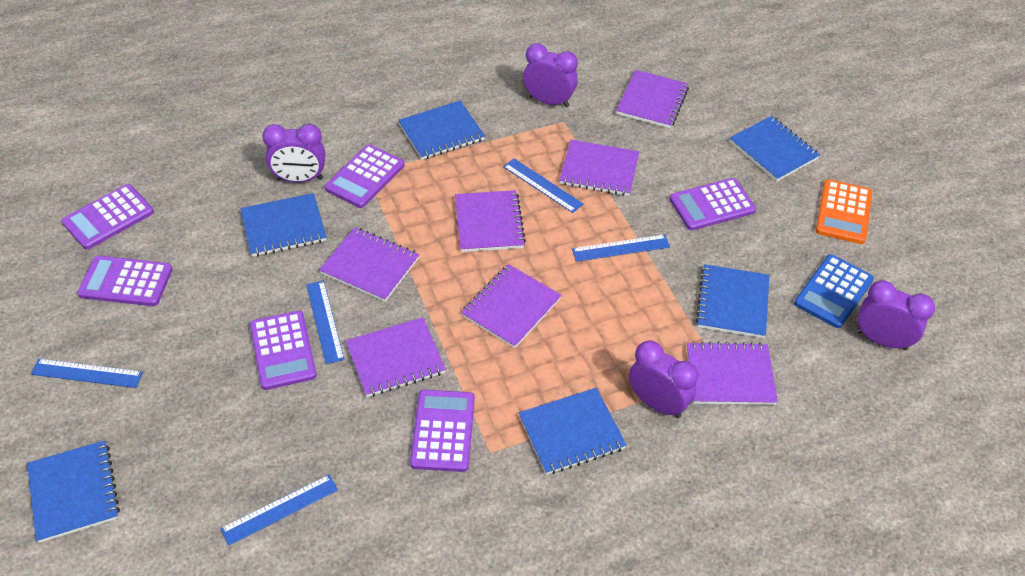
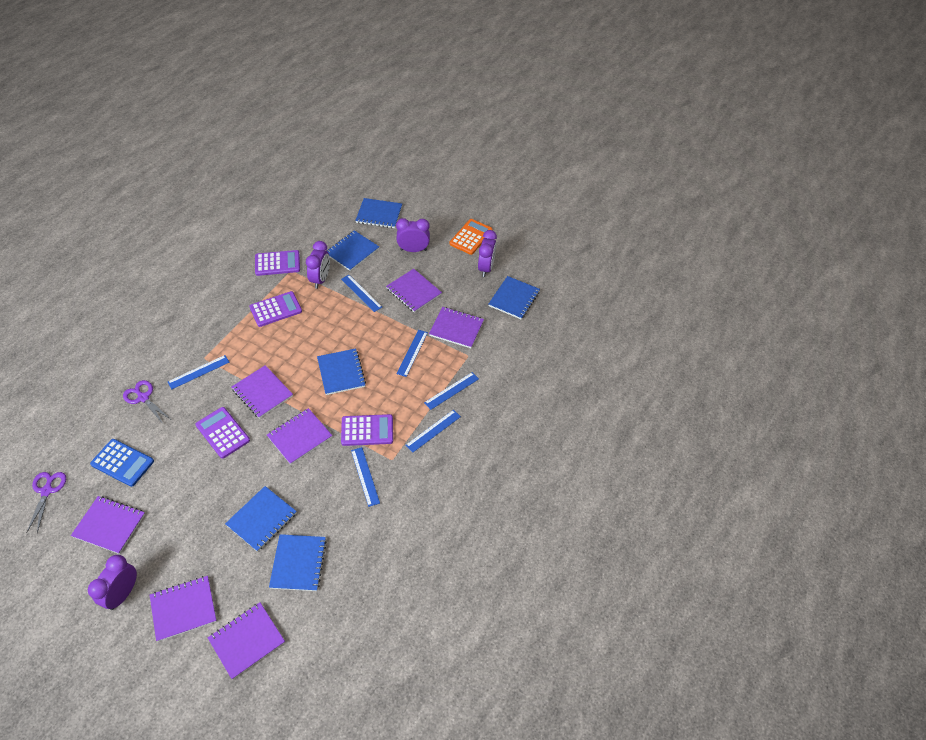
blue ruler: [31,359,143,388] [220,475,338,546] [306,281,344,364] [503,158,583,213] [572,234,670,262] = 5 -> [168,355,229,389] [341,275,382,312] [351,447,380,507] [397,330,428,377] [405,410,461,453] [424,372,479,410] = 6
purple calculator: [62,184,154,250] [77,256,173,306] [250,311,317,390] [325,144,405,208] [410,390,475,472] [670,178,756,231] = 6 -> [195,407,250,459] [249,291,302,327] [255,250,300,276] [341,414,393,446] = 4
purple scissors: none = 0 -> [26,472,66,533] [123,380,170,424] = 2

